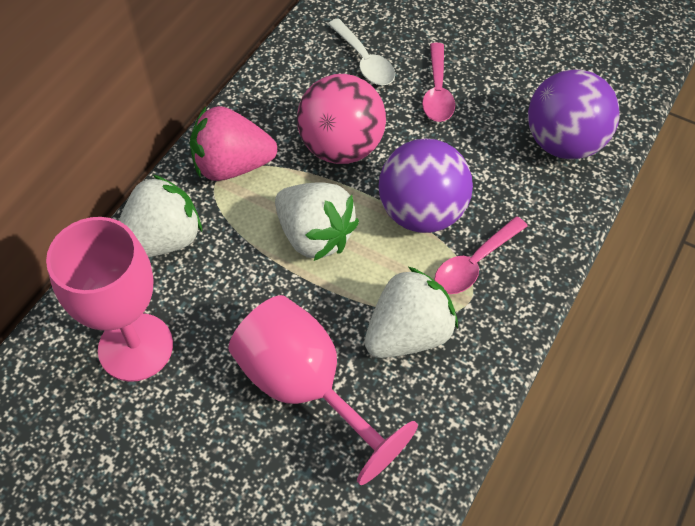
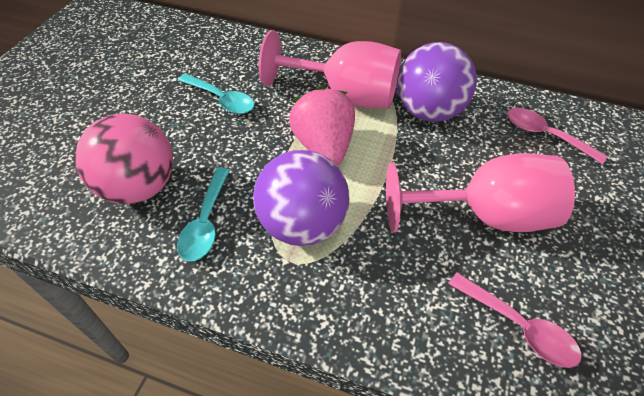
turquoise spoon: none = 0 -> [177,168,230,261] [178,74,254,114] = 2
white spoon: [328,18,395,85] = 1 -> none = 0
white strawberry: [119,174,202,257] [275,182,359,261] [364,267,458,358] = 3 -> none = 0

